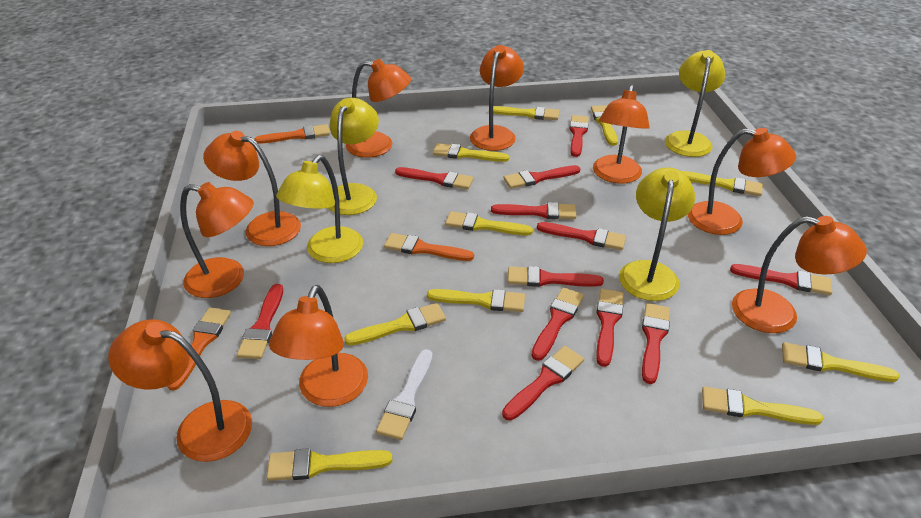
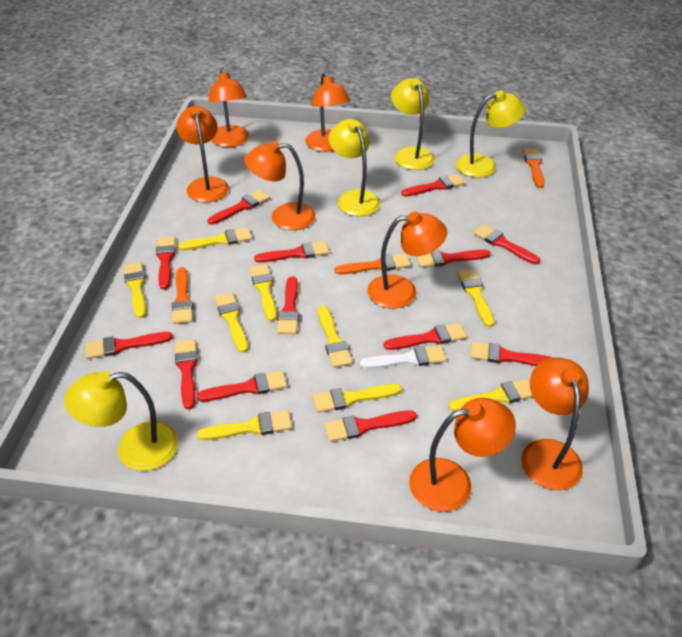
orange lamp: [108,319,252,462] [180,182,254,298] [203,131,301,246] [269,285,368,407] [346,59,411,158] [470,45,524,151] [593,85,650,184] [688,128,796,235] [732,216,867,333] = 9 -> [176,106,229,203] [208,68,249,147] [245,141,315,230] [305,72,350,152] [367,211,447,309] [409,398,516,512] [521,357,589,490] = 7
red brush: [237,284,283,359] [395,167,474,190] [491,202,577,219] [502,346,584,420] [504,165,581,189] [508,266,604,287] [532,287,584,361] [537,222,626,250] [569,115,589,157] [596,289,624,367] [642,303,670,384] [730,264,832,295] = 12 -> [86,332,173,359] [156,236,176,290] [175,339,198,409] [197,370,287,402] [208,190,270,225] [254,241,329,263] [277,276,299,334] [324,410,417,442] [384,323,467,350] [401,174,466,196] [416,249,490,268] [470,342,553,366] [474,224,540,264] = 13
yellow brush: [267,448,392,481] [344,303,446,346] [427,289,525,312] [433,143,509,162] [445,211,533,235] [493,106,559,120] [591,105,618,146] [681,171,763,196] [702,387,823,425] [782,342,900,382] = 10 -> [123,262,146,318] [178,227,252,251] [197,410,292,440] [215,292,248,353] [250,264,277,321] [312,384,402,413] [318,306,353,368] [449,379,533,412] [457,269,495,327] = 9

